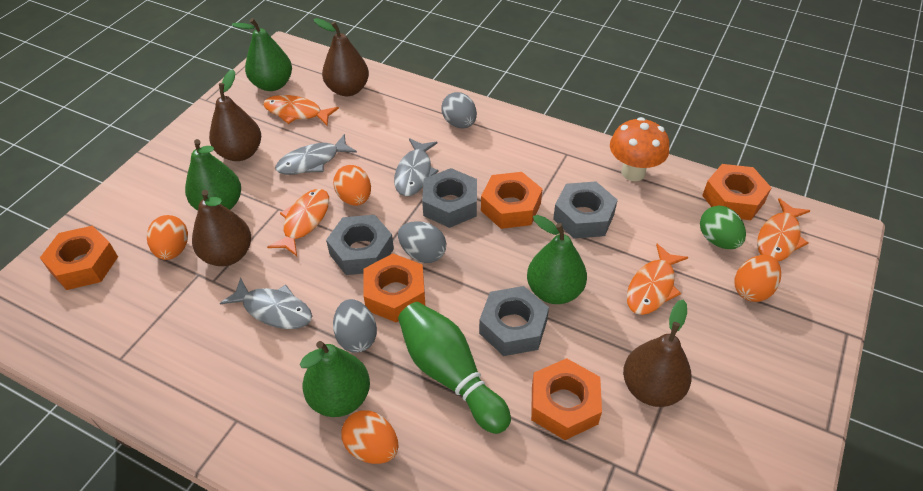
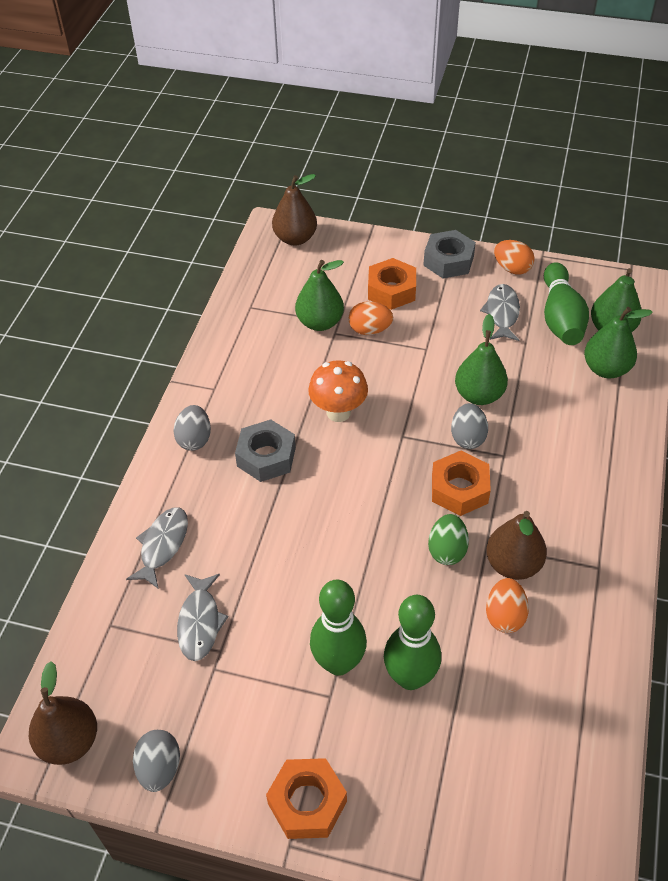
brown pear: [192,190,251,266] [209,69,261,161] [313,18,369,96] [623,300,692,407] = 4 -> [29,661,97,765] [272,174,317,245] [486,511,547,580] = 3
green bowling pin: [398,302,511,434] = 1 -> [310,580,367,676] [384,595,441,690] [544,263,589,345] = 3
grey nut: [326,215,394,275] [422,168,477,228] [479,286,549,356] [553,182,618,239] = 4 -> [235,419,296,482] [423,230,476,278] = 2
orange egg: [147,215,188,260] [333,165,371,206] [341,410,398,464] [735,255,781,302] = 4 -> [349,301,393,335] [486,578,529,633] [494,240,535,275] = 3
orange fish: [263,95,339,125] [267,189,329,256] [627,244,688,315] [757,198,811,261] = 4 -> none = 0
orange nut: [40,226,118,290] [363,254,425,323] [481,172,542,229] [531,358,602,440] [702,164,772,220] = 5 -> [266,758,347,839] [368,258,416,310] [432,451,491,516] = 3

